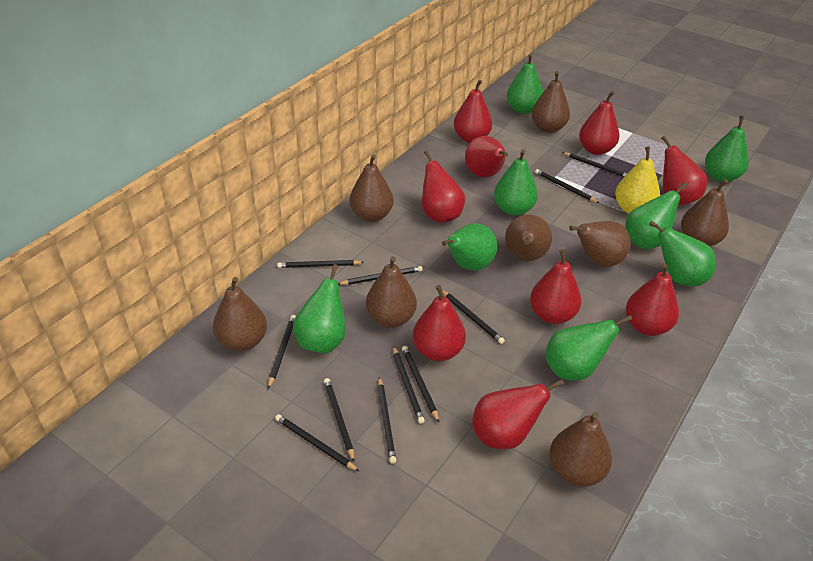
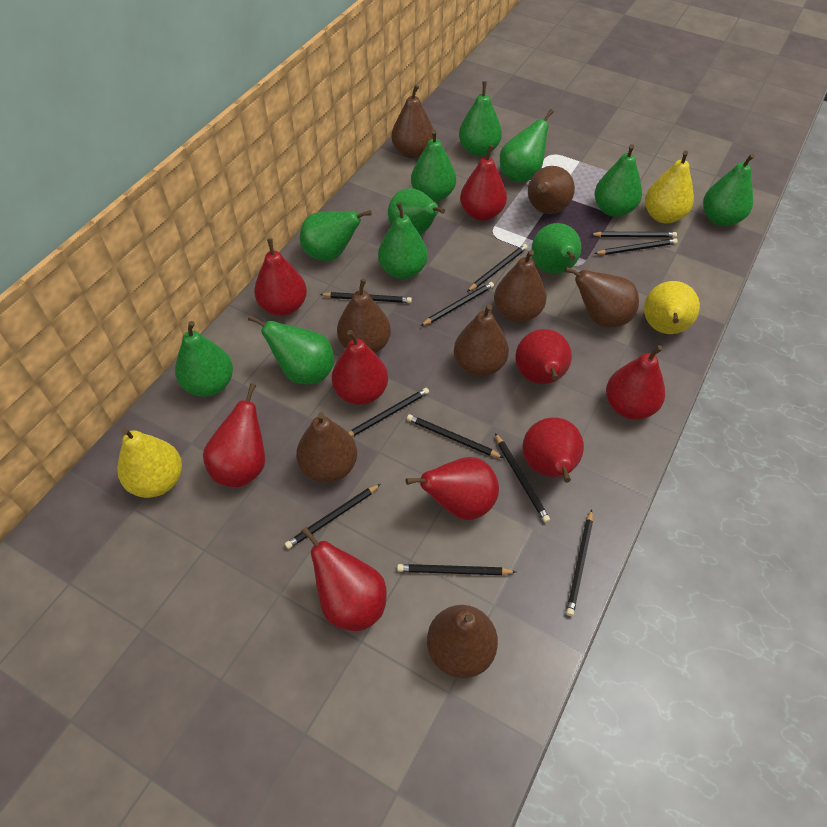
green pear: [293,264,346,354] [442,223,497,271] [494,149,538,216] [507,53,543,114] [545,315,632,380] [625,182,687,249] [649,221,716,286] [705,116,749,182] = 8 -> [175,321,233,397] [248,315,334,385] [300,210,372,261] [378,202,428,279] [388,188,445,235] [411,130,456,202] [459,81,502,156] [500,109,554,183] [531,223,581,274] [595,144,642,217] [703,154,755,226] = 11
yellow pear: [615,147,660,214] = 1 -> [117,428,182,498] [644,281,700,334] [645,150,694,223] = 3

